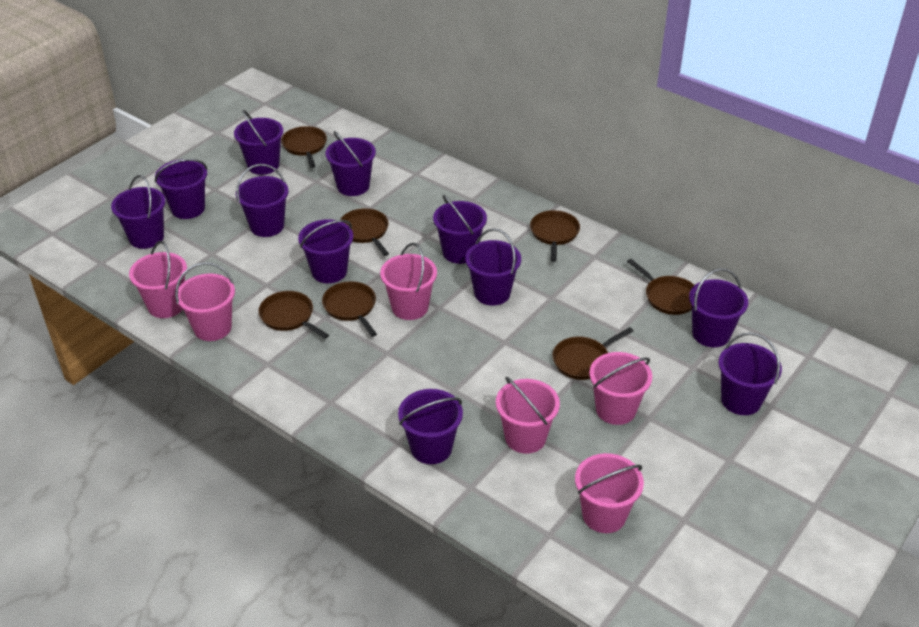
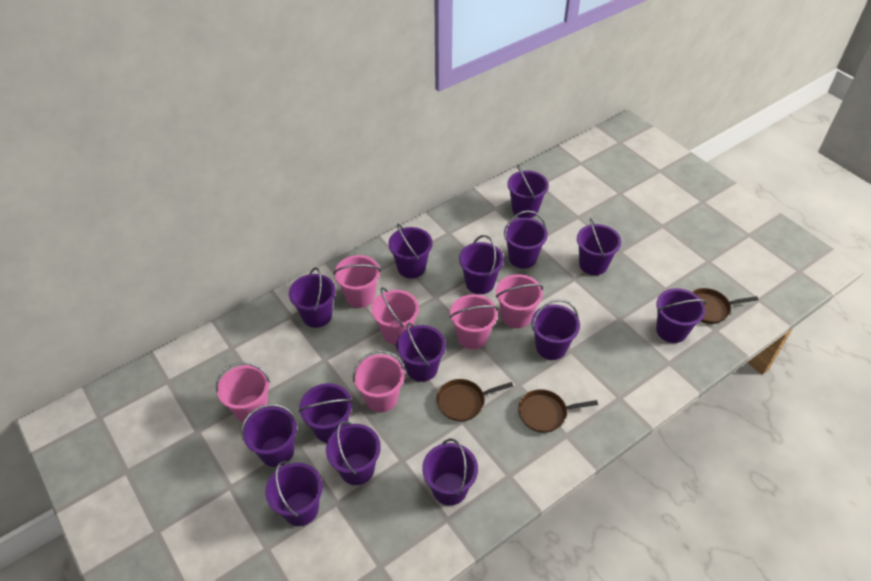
brown pan: [258,291,329,339] [281,126,327,168] [322,281,377,337] [340,208,389,256] [530,210,580,262] [553,327,633,380] [627,259,694,315] = 7 -> [437,379,513,421] [518,389,598,433] [692,288,759,324] = 3
purple bucket: [111,175,166,249] [155,159,208,219] [234,110,283,175] [236,164,289,237] [298,219,353,283] [326,131,376,196] [398,389,463,464] [433,195,487,264] [465,228,521,305] [689,268,748,347] [719,332,782,415] = 11 -> [241,404,297,467] [265,461,323,526] [289,267,336,328] [299,383,353,443] [326,421,381,485] [388,224,433,278] [397,322,446,382] [422,439,478,506] [459,235,504,294] [504,210,548,269] [507,165,549,218] [531,299,580,360] [577,218,621,275] [656,288,707,343] = 14

